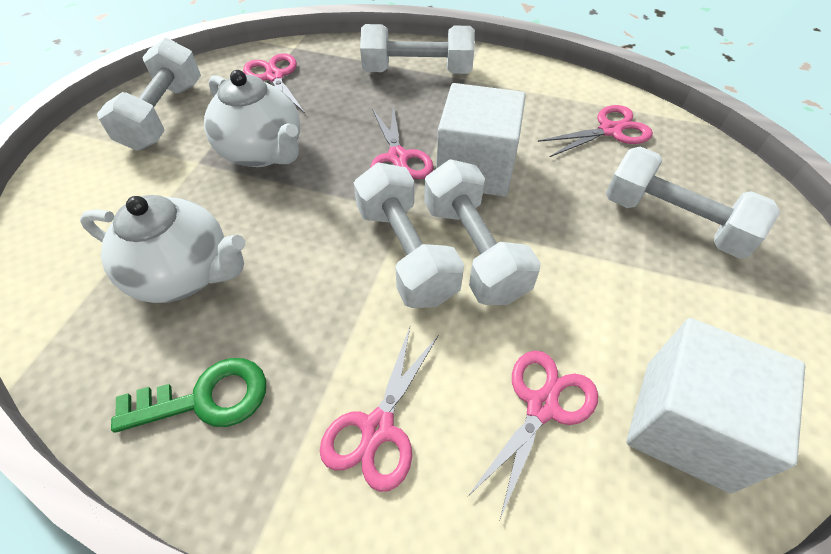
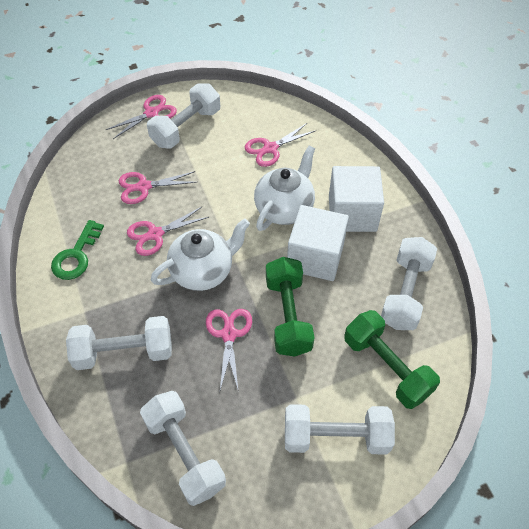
green dumbbell: none = 0 -> [266,257,314,357] [344,310,440,409] = 2

